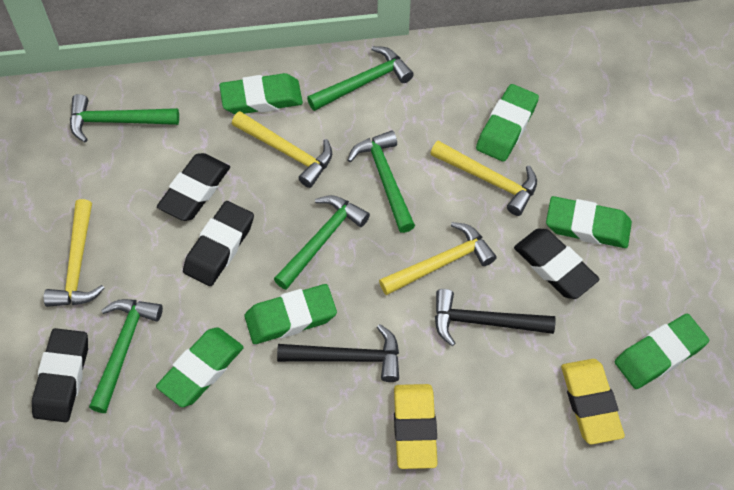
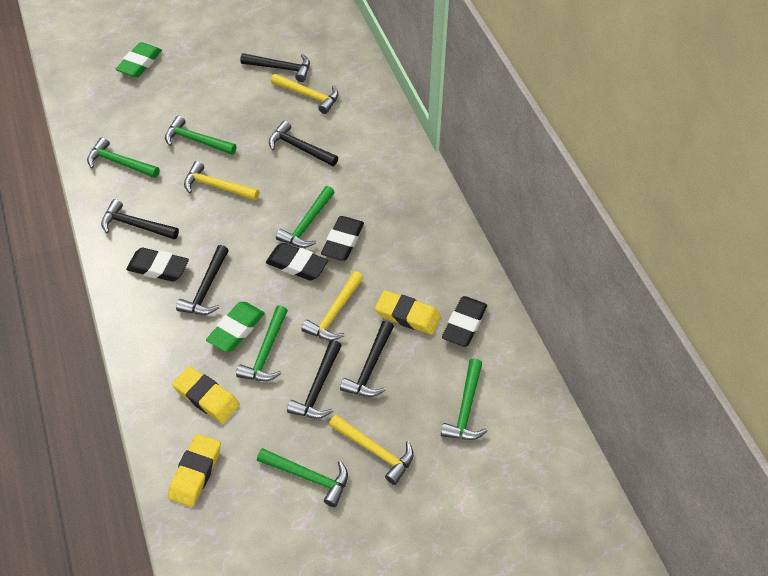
black hammer: [277,324,399,382] [435,289,556,346] = 2 -> [101,199,179,240] [176,245,229,315] [240,53,310,82] [269,120,338,166] [287,340,342,419] [340,321,394,397] = 6
green eraser: [156,327,244,407] [219,73,303,114] [245,284,337,344] [476,84,539,162] [546,196,632,248] [615,314,709,389] = 6 -> [116,42,162,77] [206,302,265,352] = 2
green hammer: [70,94,179,143] [89,299,163,413] [274,195,370,290] [307,46,414,111] [347,130,415,233] = 5 -> [87,137,159,178] [165,116,236,155] [236,305,288,381] [257,448,348,507] [276,186,335,248] [441,358,487,440] = 6
yellow eraser: [394,384,438,469] [561,359,625,444] = 2 -> [168,434,221,507] [172,366,240,423] [375,290,441,335] = 3

